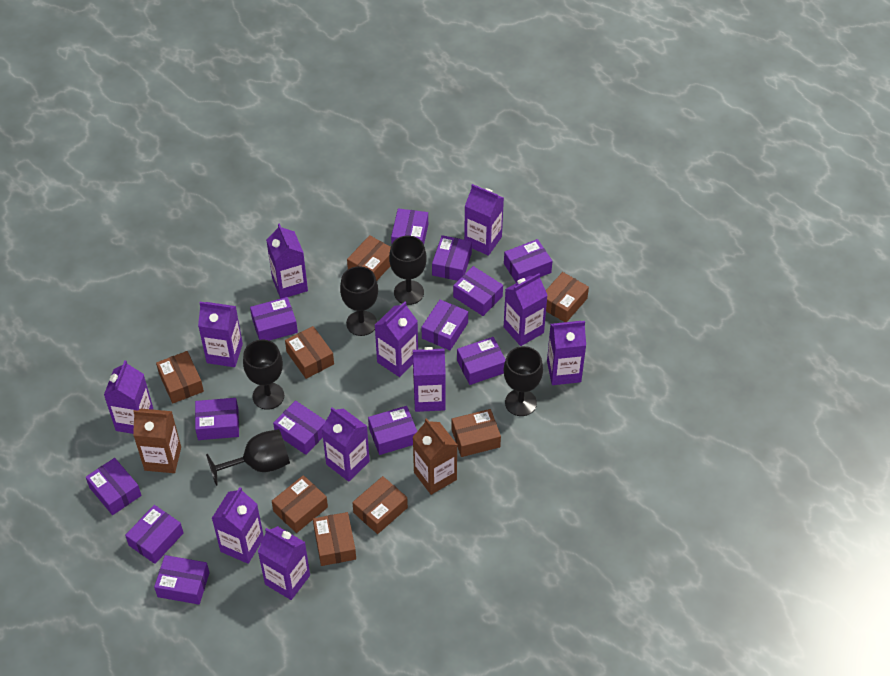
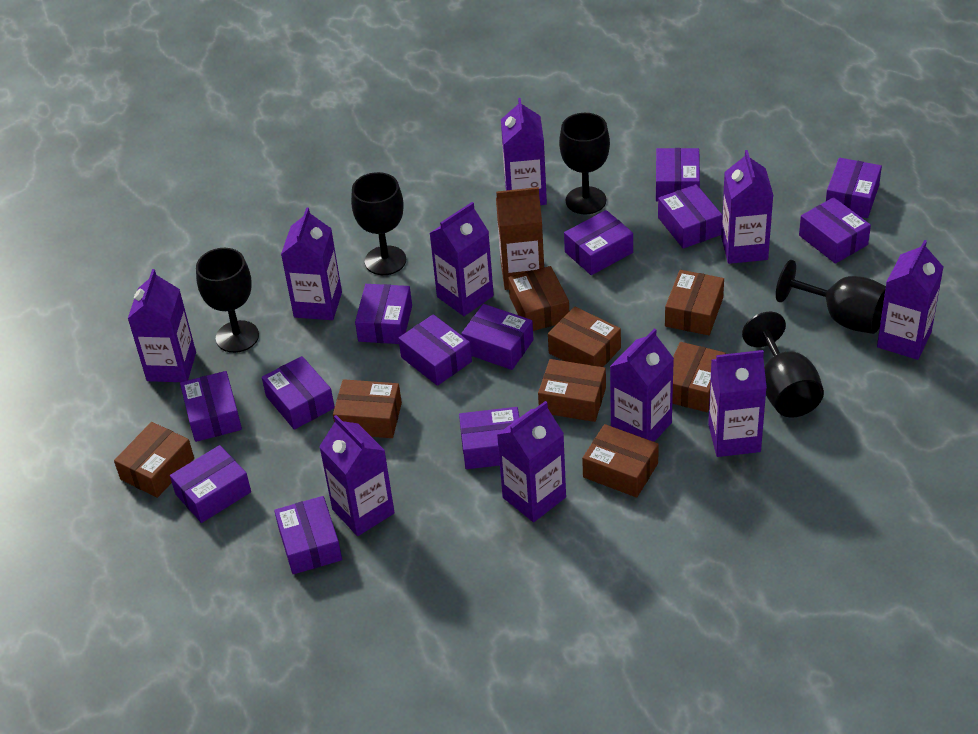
brown carton: [133,408,181,473] [413,418,457,495] = 2 -> [496,187,544,290] = 1
purple carton: [104,360,154,434] [198,302,243,367] [212,487,264,564] [258,526,310,600] [266,223,308,299] [322,407,370,482] [375,302,418,377] [413,347,446,412] [464,184,504,256] [504,273,548,346] [547,321,586,385] = 11 -> [128,269,196,382] [281,207,342,320] [319,415,395,536] [430,202,494,316] [497,401,566,522] [501,98,547,205] [610,329,674,442] [708,350,767,457] [721,150,773,264] [877,240,943,360] = 10

